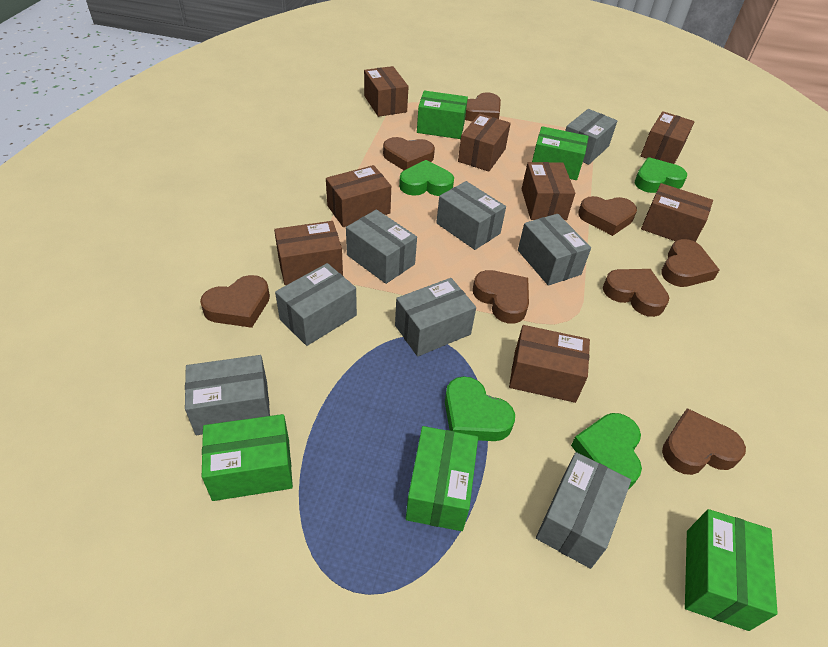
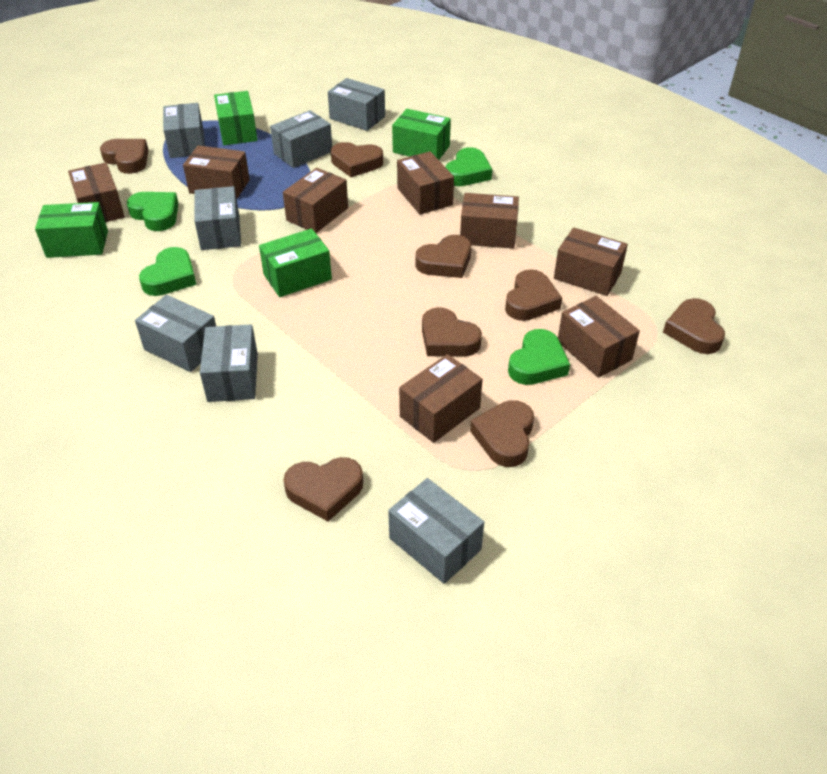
green box: [202,414,293,501] [406,426,478,531] [417,90,468,139] [532,126,589,180] [685,509,778,631] = 5 -> [35,202,108,258] [214,91,257,145] [259,228,332,297] [392,109,451,160] = 4
grey box: [185,355,270,435] [275,263,357,346] [346,209,417,284] [395,278,476,357] [436,181,506,250] [518,214,591,286] [536,452,631,569] [565,109,617,165] = 8 -> [135,295,216,372] [163,103,205,158] [195,186,241,250] [200,324,258,402] [270,110,332,168] [328,78,385,131] [388,478,484,584] = 7

